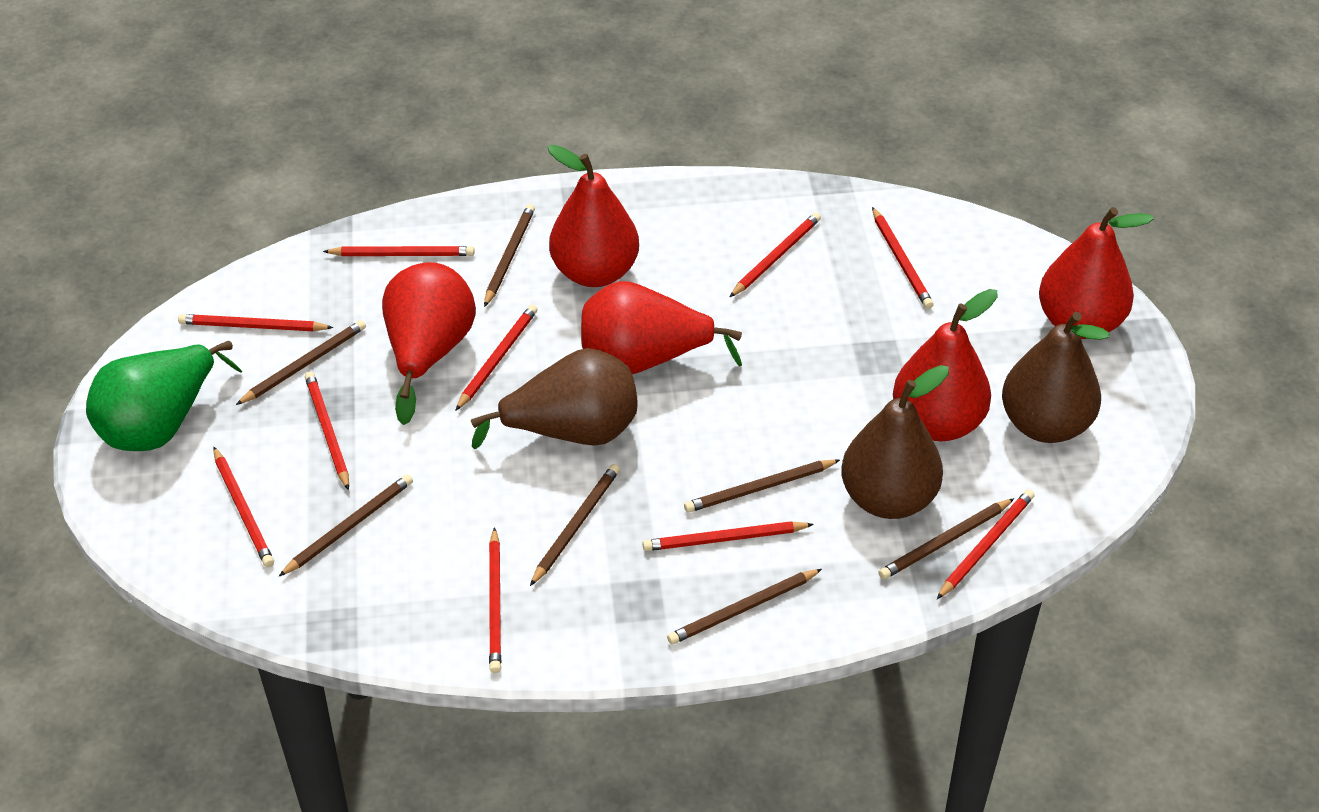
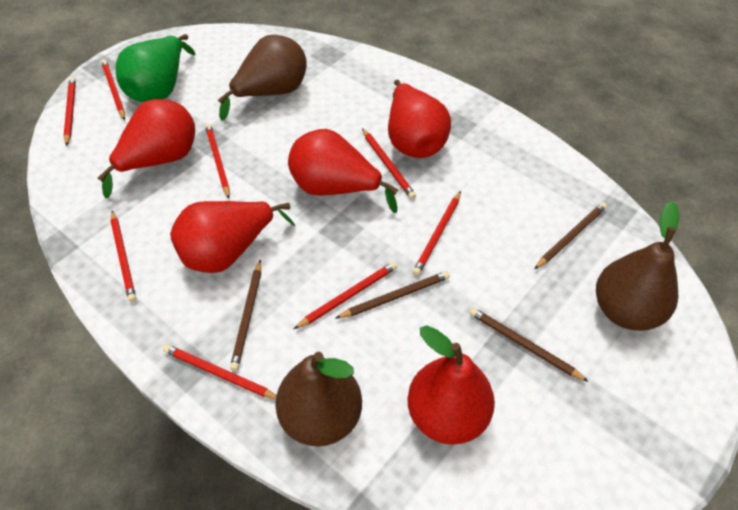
brown pencil: [236,320,366,405] [278,474,413,577] [484,204,535,307] [530,464,620,586] [667,569,822,645] [684,460,840,513] [878,498,1014,579] = 7 -> [230,260,261,371] [336,271,450,318] [470,308,589,382] [535,202,607,269] = 4
red pencil: [178,314,334,331] [214,447,274,567] [305,372,349,490] [323,246,475,256] [455,305,538,411] [489,527,501,673] [643,521,814,551] [730,212,821,297] [872,207,934,309] [937,489,1035,599] = 10 -> [64,77,76,146] [101,60,125,120] [110,211,136,302] [163,344,276,399] [205,123,230,198] [294,262,397,329] [362,128,416,199] [413,191,461,276] = 8

